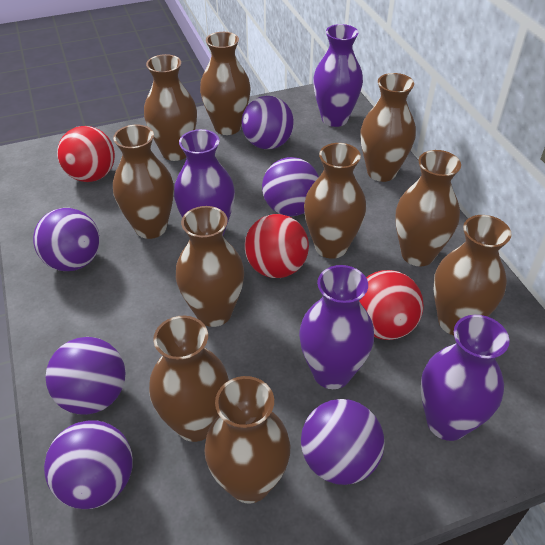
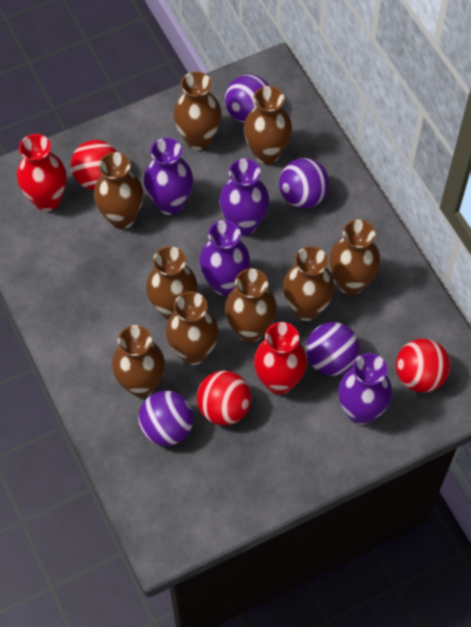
brown vase: [113,125,174,239] [144,54,197,161] [149,316,229,442] [176,206,244,327] [200,32,251,135] [204,376,290,503] [304,143,366,259] [360,73,416,182] [396,150,461,267] [434,215,511,335] = 10 -> [94,152,144,229] [112,325,165,397] [146,246,198,320] [166,292,219,365] [173,71,222,150] [225,268,277,343] [244,86,292,165] [283,246,335,321] [329,219,380,295] = 9
purple ball: [33,208,100,271] [44,420,133,509] [45,337,125,415] [242,96,294,149] [262,157,319,216] [301,399,385,485] = 6 -> [138,391,193,446] [225,75,269,123] [279,158,329,209] [306,322,360,376] = 4
red vase: none = 0 -> [17,134,67,211] [254,322,307,395] = 2

